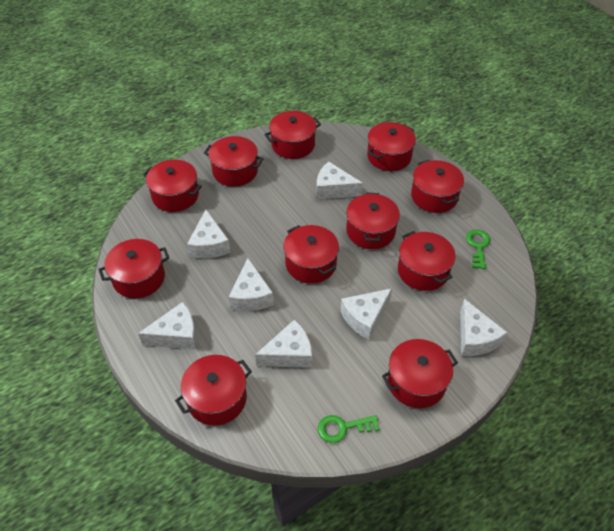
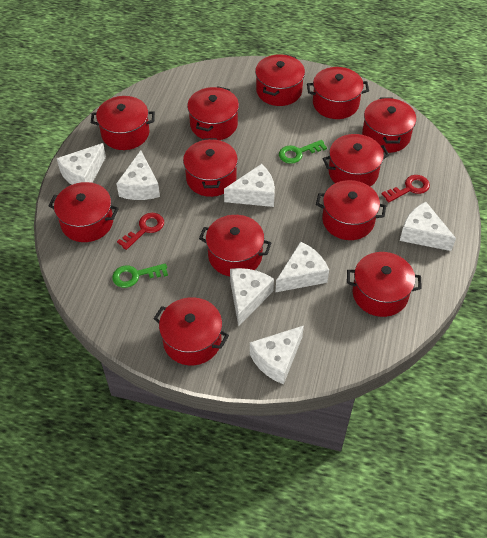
red key: none = 0 -> [117,213,164,250] [382,175,430,202] = 2
red pot: [98,239,169,299] [143,160,202,212] [175,355,252,426] [204,136,263,187] [264,111,321,159] [283,225,339,284] [346,192,400,249] [367,122,416,171] [382,339,458,408] [398,231,456,291] [411,160,464,213] = 11 -> [48,182,119,242] [91,96,155,150] [153,297,229,366] [183,138,238,197] [187,86,239,140] [199,215,271,276] [255,54,305,106] [307,67,369,119] [316,180,386,240] [323,134,389,187] [347,252,422,317] [362,98,416,153] = 12

